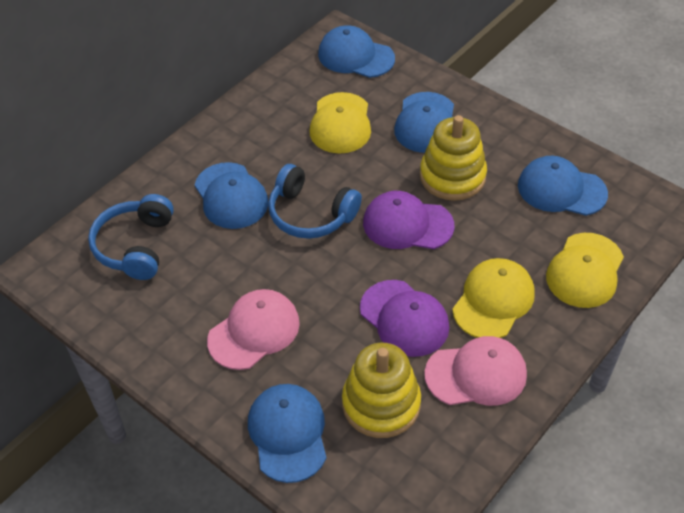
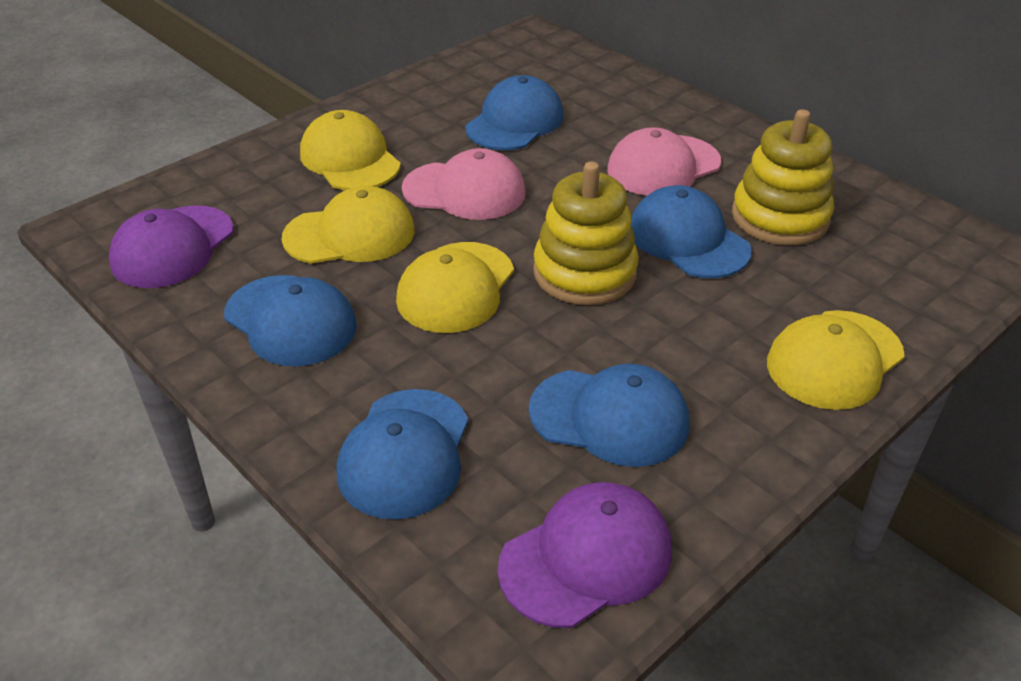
blue headphones: [88,194,174,280] [268,164,362,239] = 2 -> none = 0
yellow cap: [309,92,371,154] [452,258,535,338] [546,233,624,308] = 3 -> [282,186,415,264] [300,110,401,190] [396,242,514,333] [767,310,905,410] = 4

